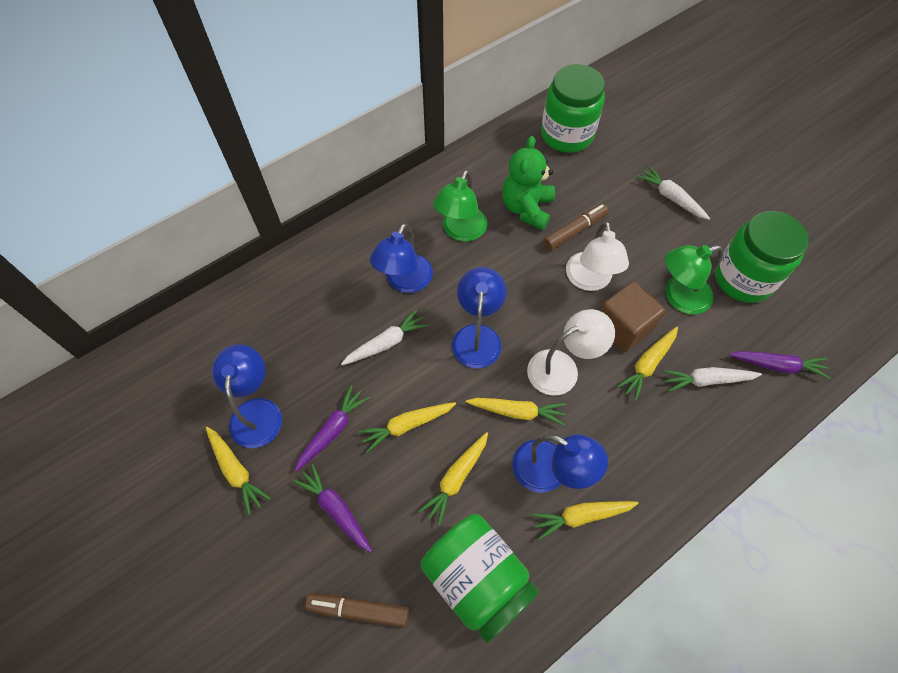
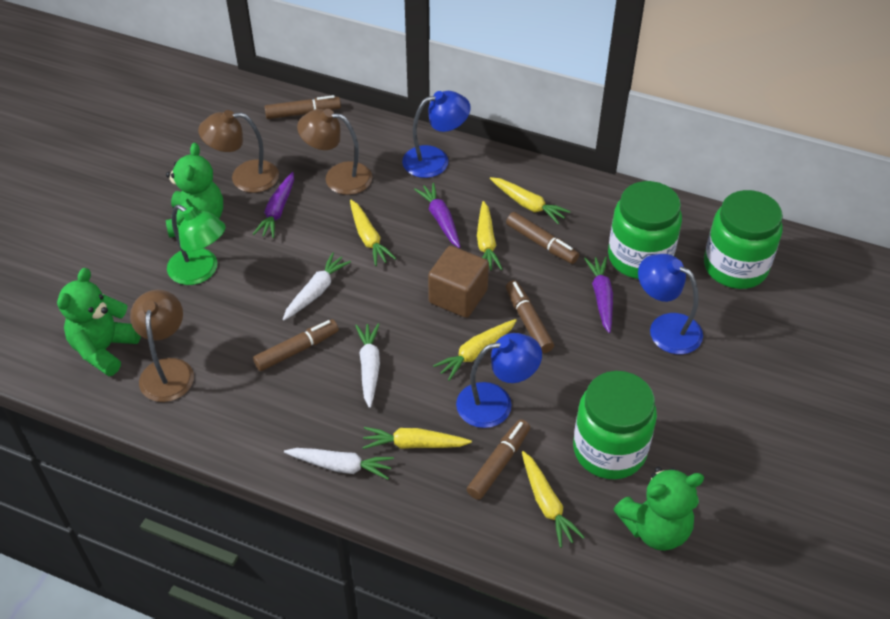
blue lamp: [212,344,282,448] [370,223,433,293] [452,267,506,368] [512,435,608,493] = 4 -> [402,91,471,178] [456,333,542,428] [638,254,703,354] = 3
brown lamp: none = 0 -> [130,290,194,402] [198,110,279,193] [297,109,372,195] = 3
brown marker: [305,594,409,628] [543,204,609,251] = 2 -> [253,319,339,371] [264,95,341,119] [467,419,530,500] [506,212,579,264] [506,280,554,353] = 5
green lamp: [433,170,487,241] [665,245,723,314] = 2 -> [167,205,226,285] = 1
green teddy bear: [502,136,555,230] = 1 -> [57,268,141,376] [166,143,223,238] [613,467,704,551] = 3
white lamp: [527,309,615,396] [566,221,629,291] = 2 -> none = 0

